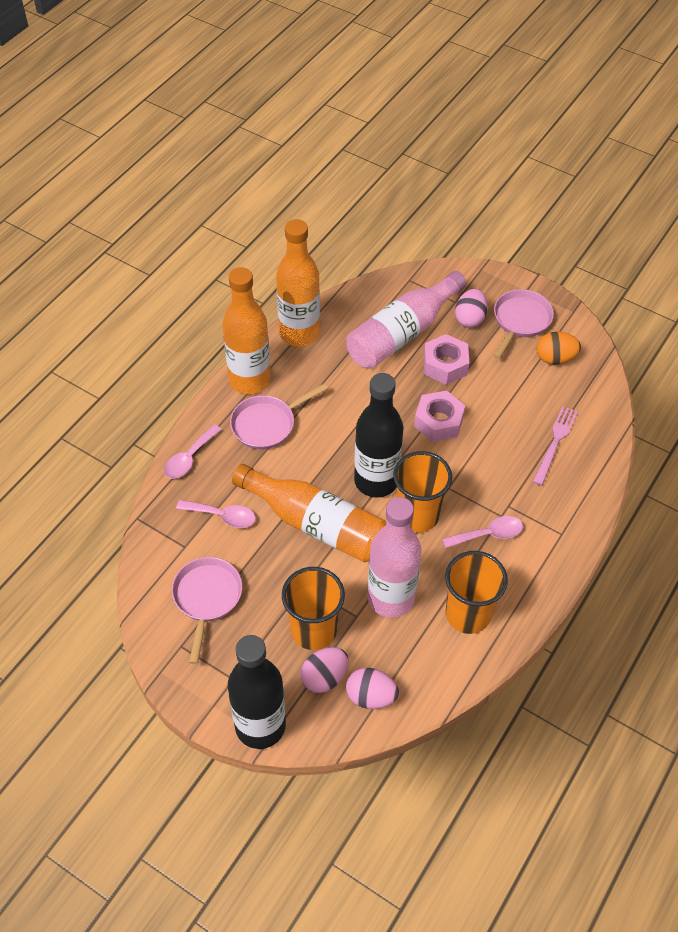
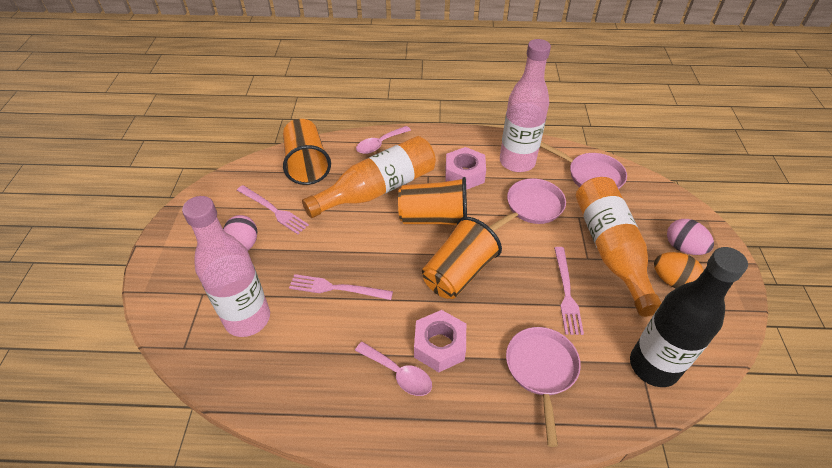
black bottle: [228,635,286,749] [354,373,403,498] = 2 -> [630,247,748,387] = 1
orange bottle: [222,267,271,394] [232,464,386,563] [276,219,320,346] = 3 -> [302,136,436,218] [576,177,661,317] = 2
pink egg: [300,647,348,693] [346,668,399,709] [455,289,488,328] = 3 -> [223,215,257,251] [667,219,714,255] = 2
pink fork: [532,406,578,486] = 1 -> [237,185,309,234] [289,274,393,300] [554,247,584,335] = 3
pink spoon: [164,424,222,479] [176,500,256,528] [442,516,523,548] = 3 -> [355,342,432,396] [356,126,411,154] = 2

